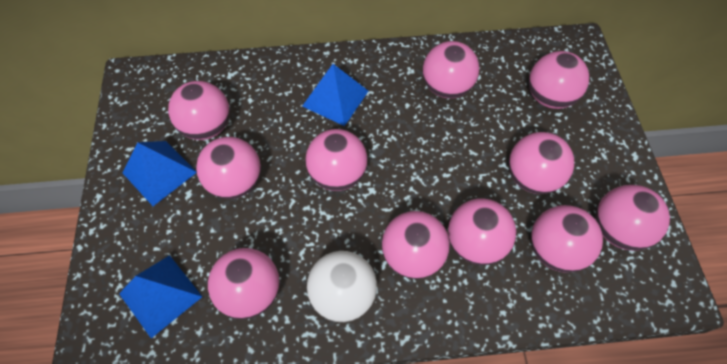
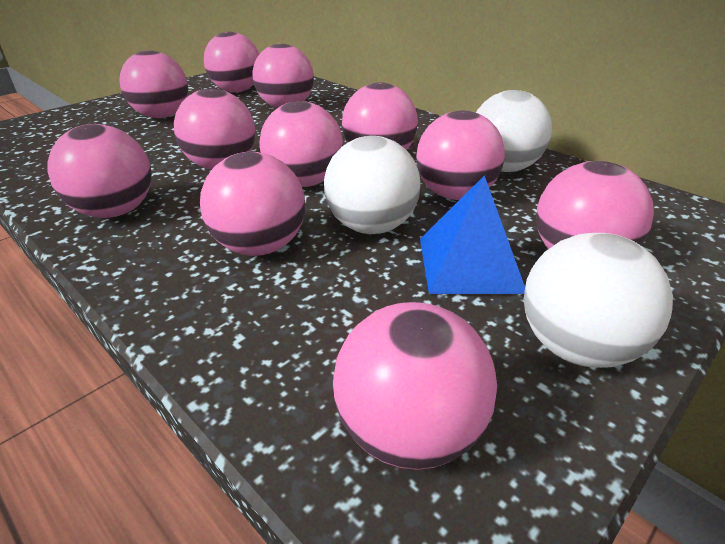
blue pyramid: [119,255,202,338] [123,141,197,206] [302,64,368,126] = 3 -> [420,175,525,294] = 1
white ball: [307,251,377,322] = 1 -> [324,136,421,234] [476,90,552,172] [524,233,673,368] = 3

